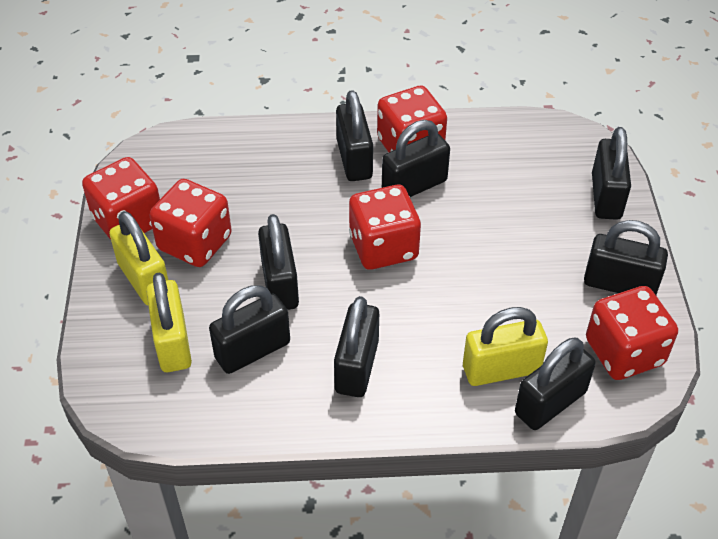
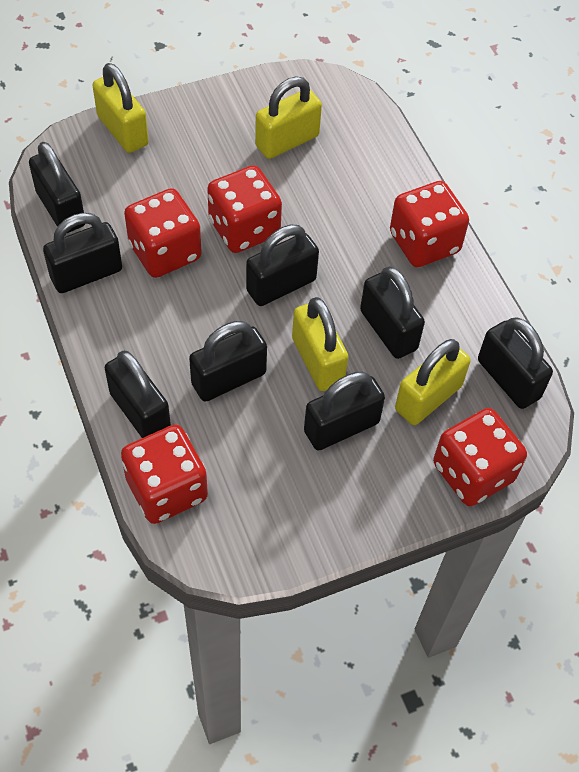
yellow padlock: [109,211,168,305] [146,272,192,372] [463,307,548,386] = 3 -> [92,63,149,153] [255,77,322,159] [292,297,349,391] [395,339,471,425] = 4

